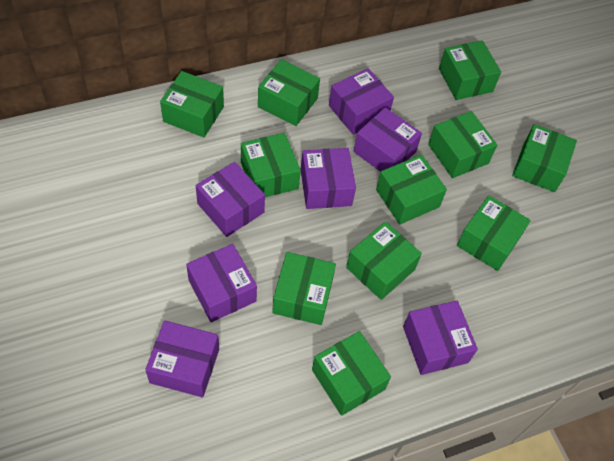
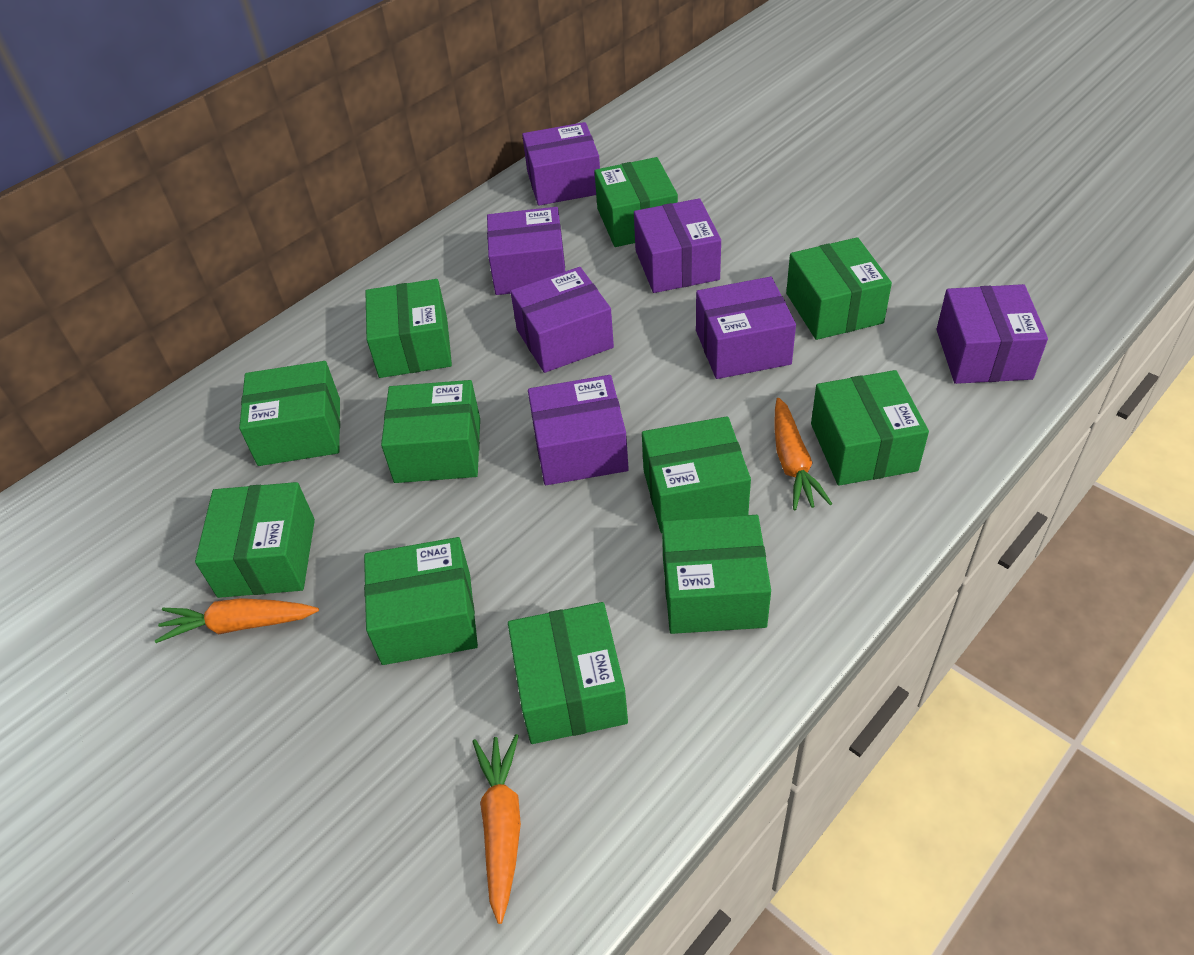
orange carrot: none = 0 -> [155,598,319,643] [472,734,521,924] [774,398,832,510] = 3

